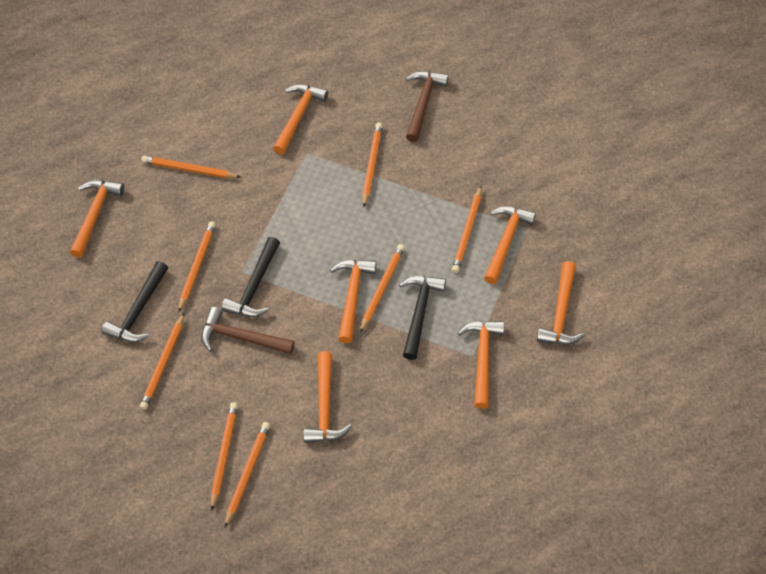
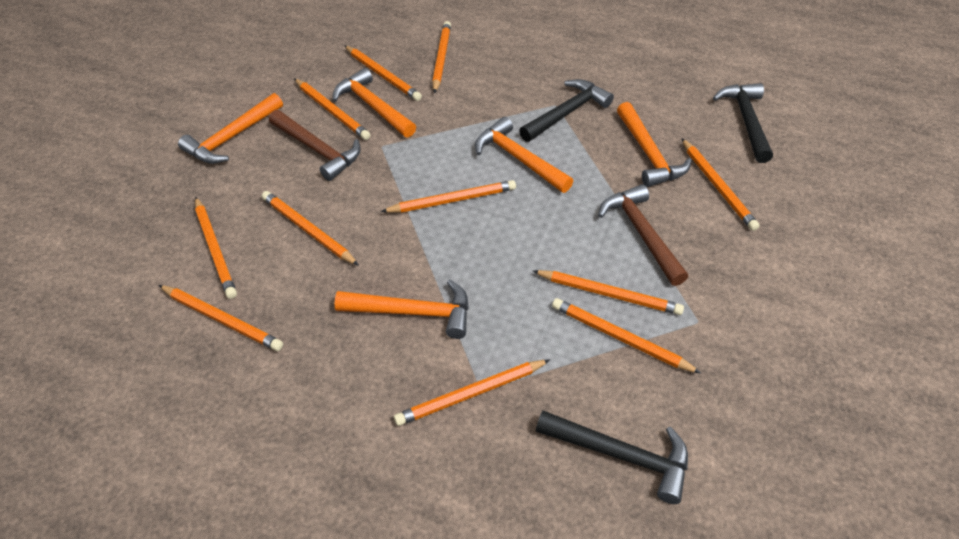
orange hammer: [70,180,124,258] [273,84,328,155] [303,351,352,443] [330,260,376,343] [458,321,504,409] [484,206,536,284] [536,261,585,344] = 7 -> [178,93,283,164] [333,68,416,138] [334,279,469,339] [475,117,573,193] [617,102,692,187] = 5
orange pencil: [140,313,184,410] [141,156,240,178] [179,222,216,312] [211,402,238,511] [225,422,270,528] [360,244,405,333] [362,123,383,207] [452,186,482,273] = 8 -> [158,285,283,351] [195,197,237,299] [262,191,359,266] [294,78,370,140] [344,45,422,101] [381,180,516,213] [394,360,550,426] [432,21,451,93] [533,270,684,315] [552,298,701,373] [681,138,760,231] = 11

